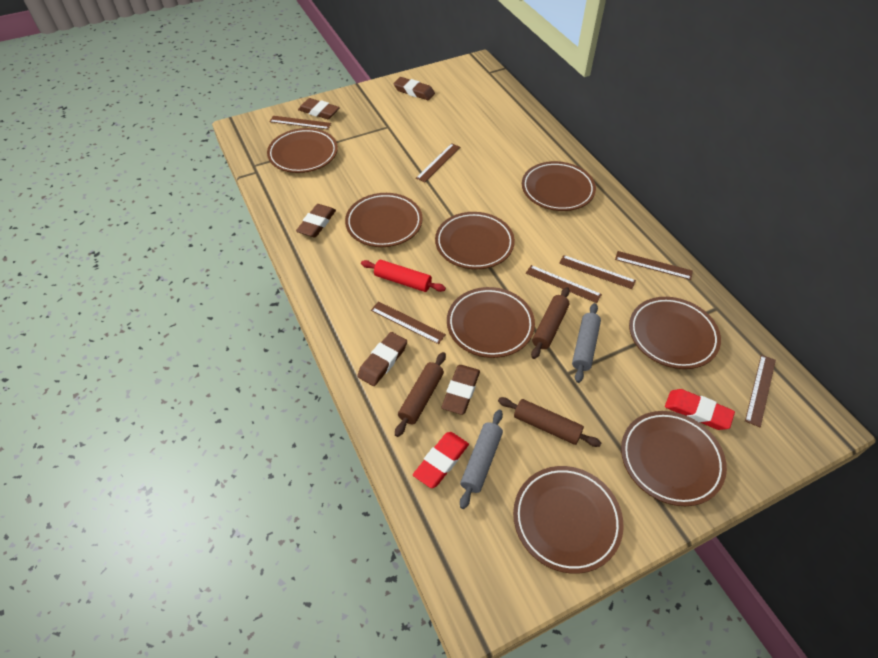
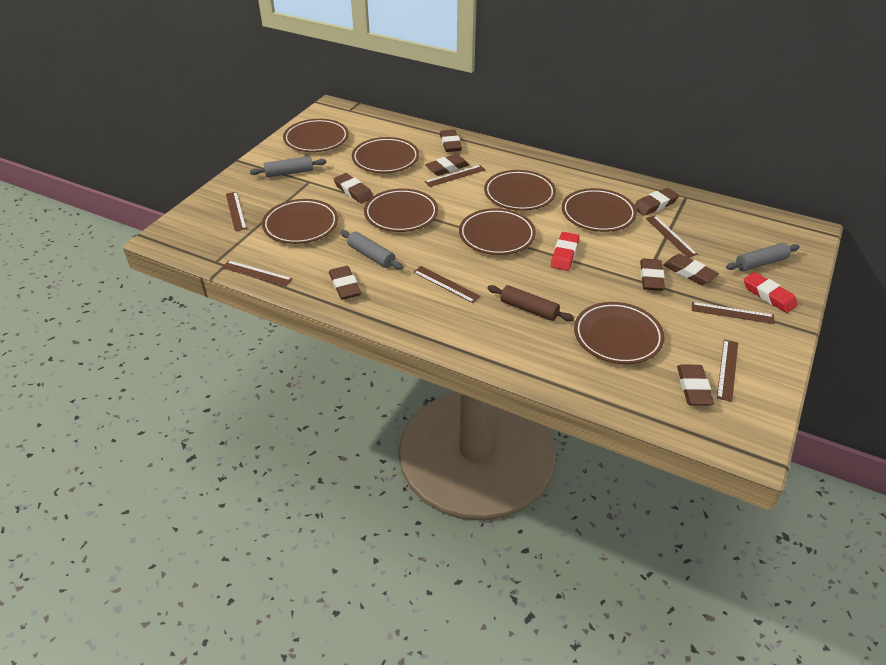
brown eraser: [296,204,336,237] [298,98,340,119] [358,332,407,386] [393,77,435,100] [441,365,480,415] = 5 -> [329,266,361,300] [334,173,373,204] [425,154,469,176] [440,129,462,152] [635,188,679,216] [640,259,665,291] [663,254,719,285] [677,364,714,405] = 8
brown rolling pin: [395,352,446,437] [498,397,601,447] [531,287,570,359] = 3 -> [487,285,574,321] = 1
grey rolling pin: [460,409,503,509] [572,303,601,383] = 2 -> [250,156,326,177] [340,230,403,270] [726,243,800,271] = 3
red rolling pin: [361,260,446,292] = 1 -> none = 0

